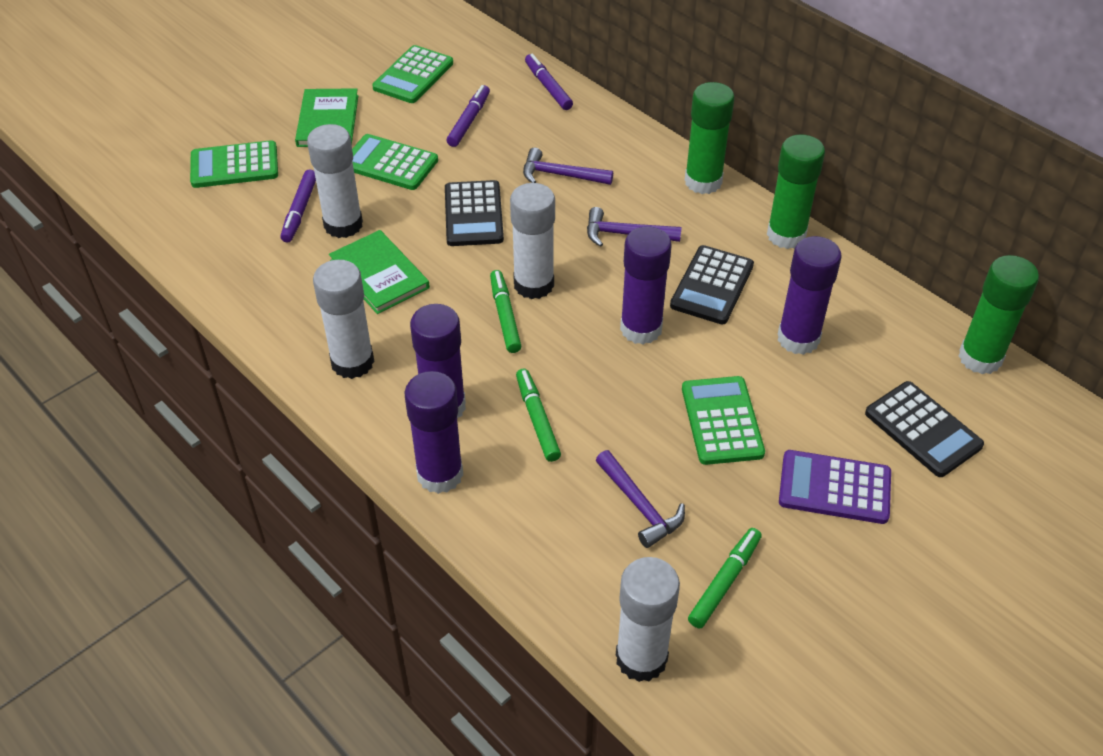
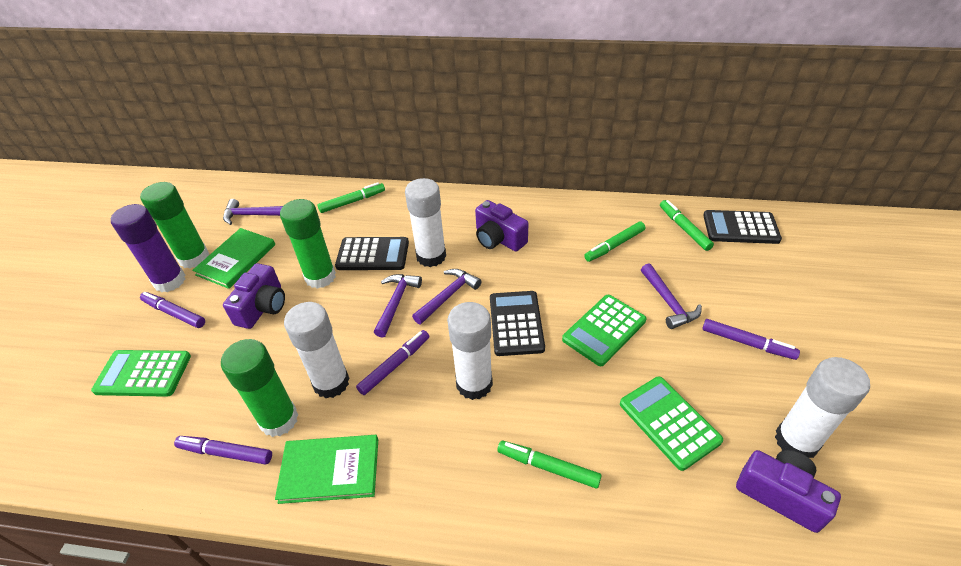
green calculator: [190,140,278,188] [352,134,438,190] [372,45,453,103] [682,376,765,465] = 4 -> [91,350,191,397] [562,295,646,366] [620,376,723,471] = 3
green marker: [490,270,521,353] [516,369,561,462] [688,528,762,629] = 3 -> [317,182,385,213] [497,441,601,488] [584,222,645,262] [660,200,714,251] = 4
purple calculator: [779,450,891,524] = 1 -> none = 0
purple camera: none = 0 -> [223,263,285,329] [475,200,528,252] [736,450,841,533] = 3
purple glue stick: [405,371,463,494] [410,304,466,419] [620,226,672,344] [777,236,842,355] = 4 -> [111,204,185,292] = 1
purple hammer: [523,148,613,185] [587,207,682,247] [596,450,685,548] = 3 -> [223,199,283,225] [374,274,422,338] [412,269,482,324] [641,264,702,329] = 4
purple marker: [280,170,316,242] [447,85,490,147] [525,54,573,110] = 3 -> [140,292,205,328] [174,436,272,465] [356,330,429,395] [702,319,800,360] = 4

